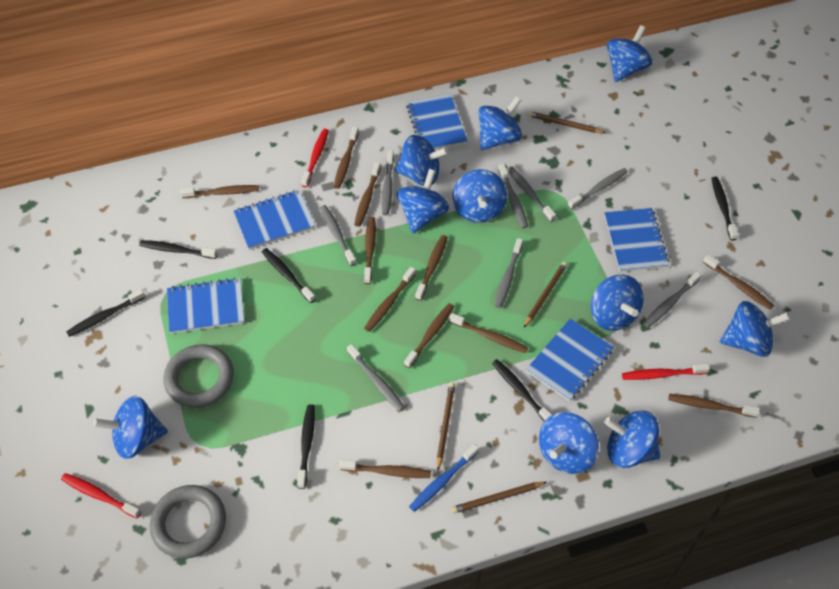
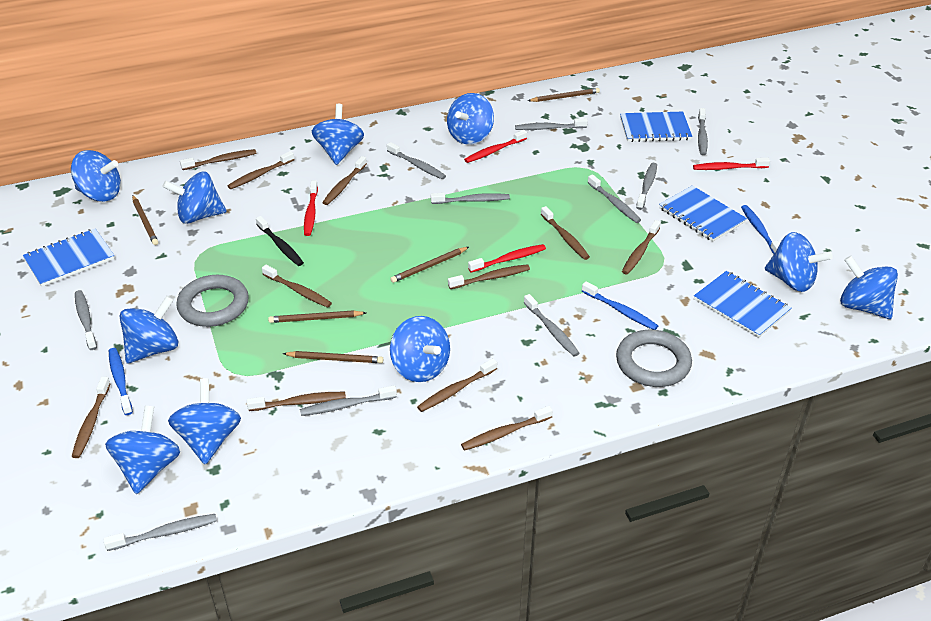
black toothbrush: [66,289,146,337] [139,240,217,259] [262,248,316,303] [297,404,315,489] [492,359,551,422] [711,177,738,240] = 6 -> [256,216,304,266] = 1
blue notebook: [167,277,245,334] [234,190,316,250] [406,94,468,150] [526,318,614,401] [604,208,670,272] = 5 -> [23,229,115,287] [620,112,692,142] [659,185,747,242] [694,271,791,338] = 4
blue toothbrush: [409,444,479,512] = 1 -> [109,348,133,415] [582,281,658,330] [741,205,780,254] = 3
brown pencil: [437,382,455,470] [451,482,547,514] [524,262,568,328] [528,111,606,133] = 4 -> [132,195,158,245] [268,310,366,323] [282,351,383,363] [390,247,469,283] [528,88,600,102] = 5
grey toothbrush: [320,205,356,266] [347,344,405,411] [382,150,394,215] [495,238,523,308] [498,163,528,228] [507,167,556,222] [568,168,628,210] [643,271,701,328] = 8 -> [75,290,97,350] [103,514,217,551] [300,385,397,416] [387,142,446,179] [431,193,510,204] [515,118,588,130] [524,294,580,357] [587,174,641,223] [636,163,657,210] [698,108,708,155] = 10
red toothbrush: [61,473,141,518] [301,129,329,187] [622,363,710,380] = 3 -> [304,180,318,236] [464,130,527,163] [468,244,546,272] [693,158,770,170] = 4

